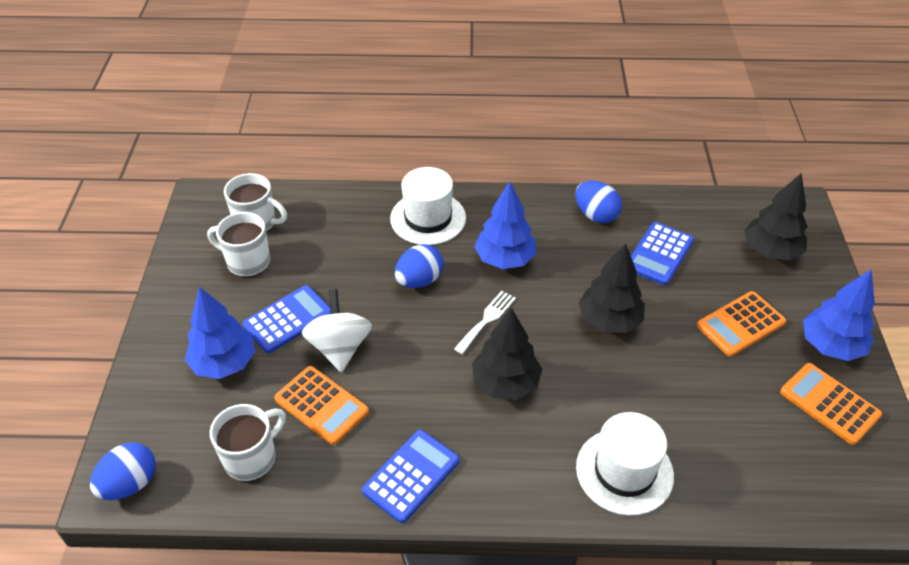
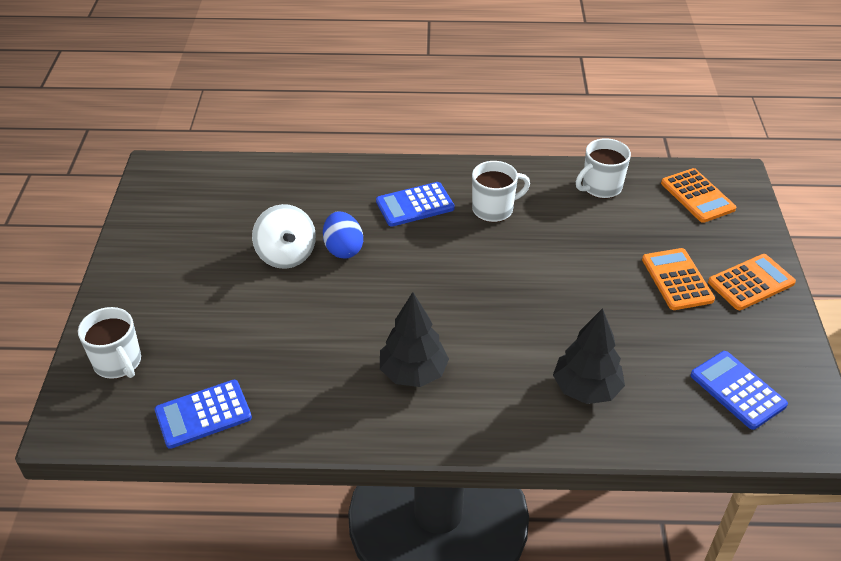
black tree: [472,307,542,400] [578,243,645,333] [744,173,808,260] = 3 -> [380,292,449,387] [553,308,625,404] = 2
blue egg: [90,442,156,500] [395,244,443,288] [575,181,622,223] = 3 -> [323,211,363,259] = 1
blue tree: [185,287,256,379] [474,182,537,269] [803,270,875,361] = 3 -> none = 0
white fork: [454,291,516,354] = 1 -> none = 0
white hat: [390,167,466,245] [576,412,674,516] = 2 -> none = 0

